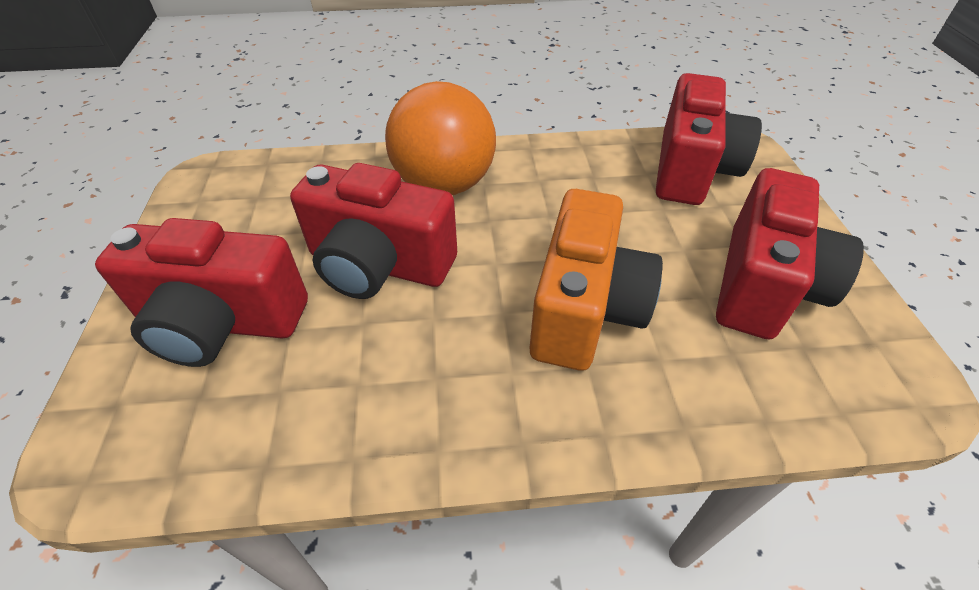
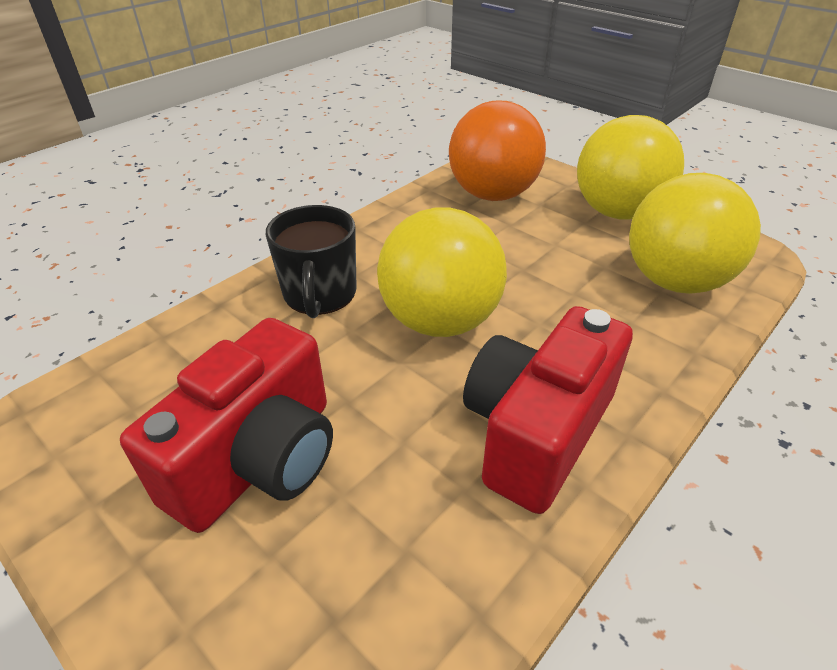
black mug: none = 0 -> [266,205,357,318] = 1
orange camera: [529,189,663,371] = 1 -> none = 0
red camera: [95,218,308,367] [290,163,457,299] [656,73,762,205] [716,168,864,339] = 4 -> [120,318,333,533] [463,306,633,514] = 2
yellow ball: none = 0 -> [377,207,507,337] [577,115,684,220] [629,173,761,294] = 3

